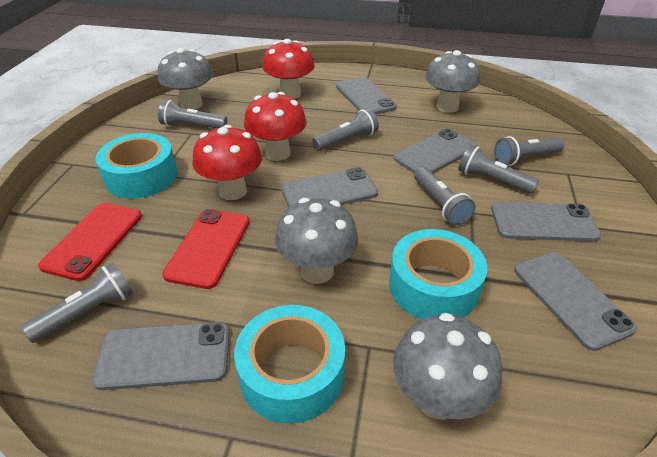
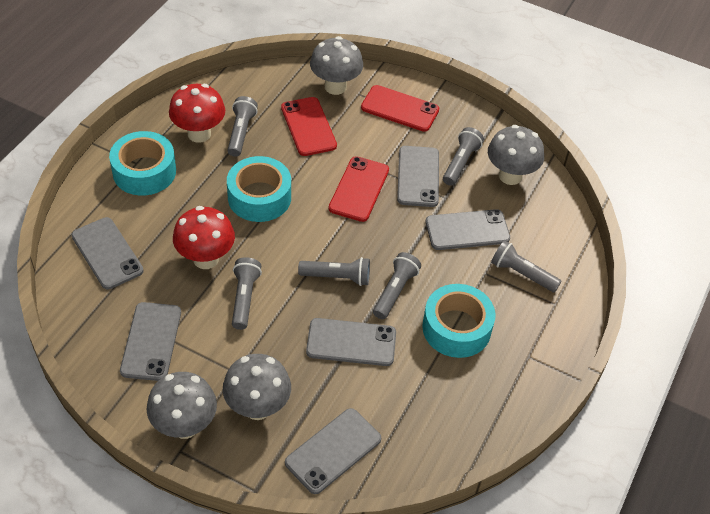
red mushroom: [192,125,262,200] [244,92,307,161] [262,39,315,99] = 3 -> [169,84,225,143] [173,206,235,269] = 2
red phone: [38,203,142,281] [162,209,250,289] = 2 -> [281,97,337,156] [329,156,389,222] [361,85,439,132] = 3

